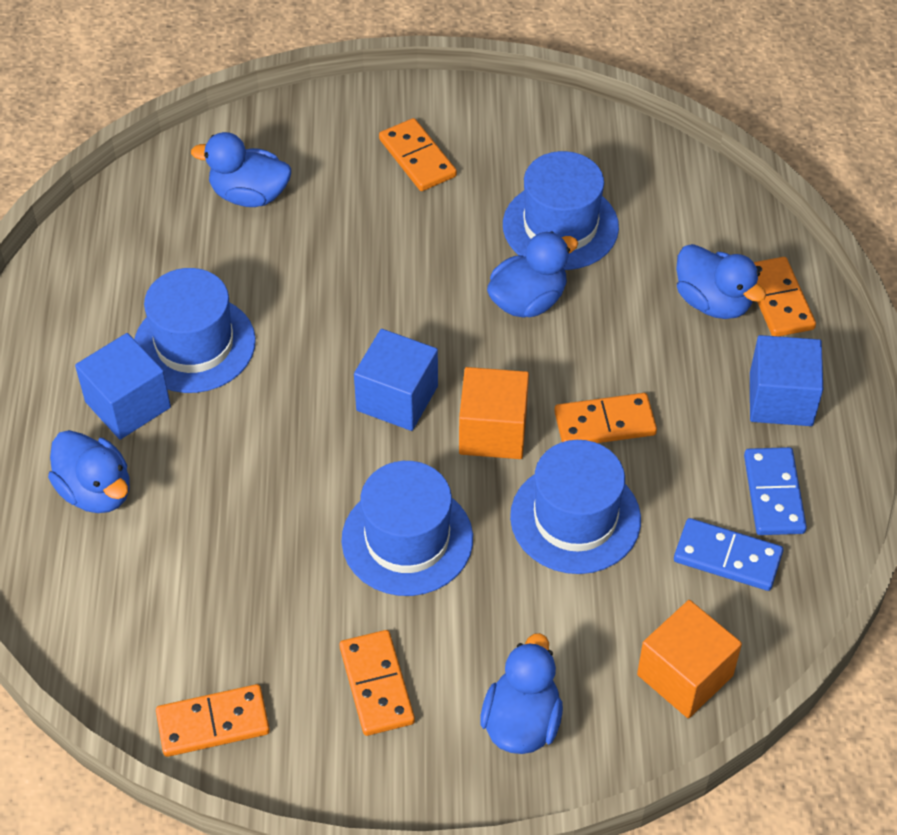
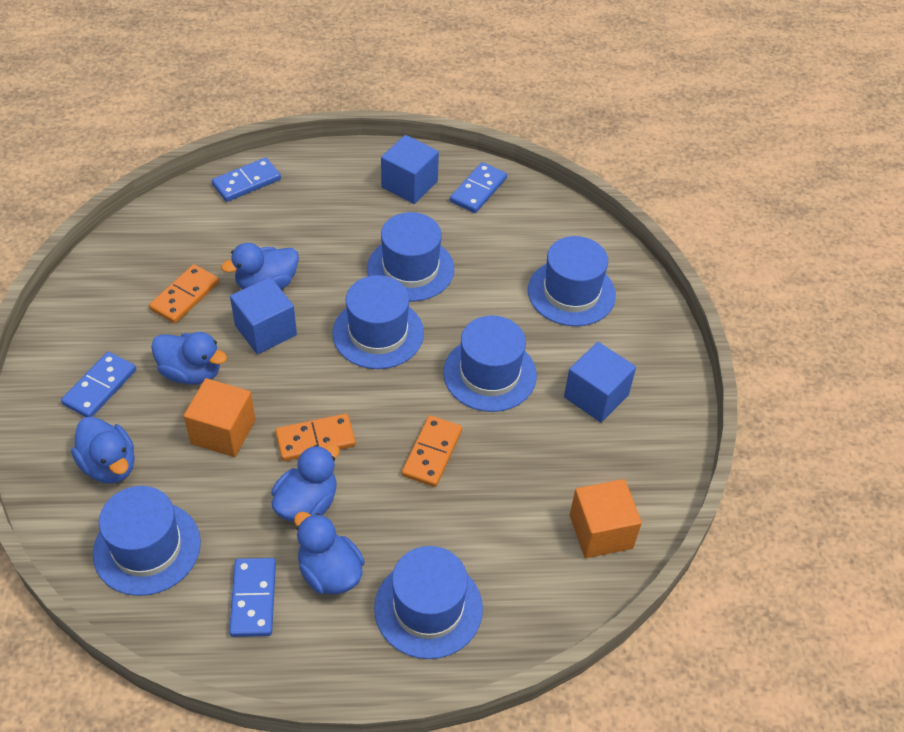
blue domino: [674,518,783,591] [744,447,807,535] = 2 -> [61,352,136,417] [212,158,281,202] [229,558,276,637] [450,162,507,213] = 4
blue hat: [134,268,256,393] [342,461,473,596] [503,151,619,270] [510,440,641,574] = 4 -> [93,486,201,596] [332,275,424,369] [367,212,454,301] [374,546,483,659] [443,316,537,412] [528,236,616,326] = 6
orange domino: [156,684,270,757] [339,630,415,736] [379,118,457,191] [554,393,657,443] [754,257,816,336] = 5 -> [149,264,219,324] [275,414,356,461] [402,415,462,487] = 3

